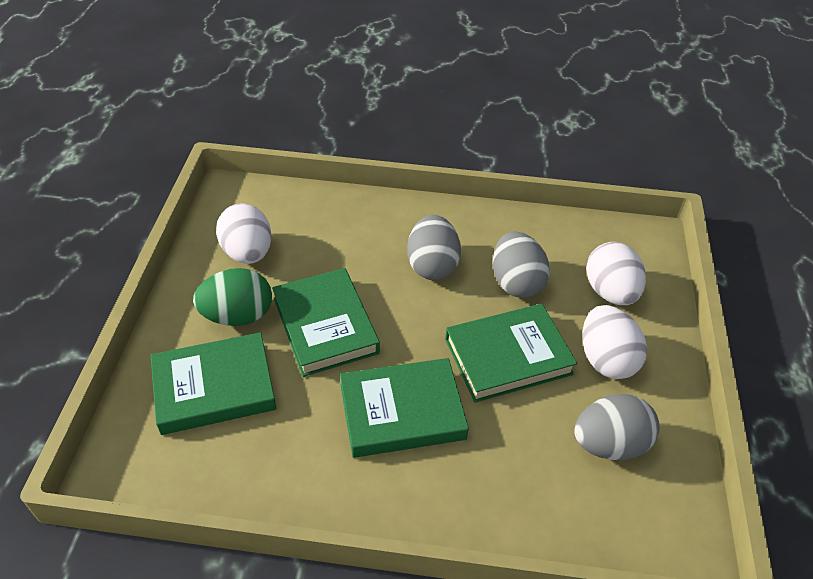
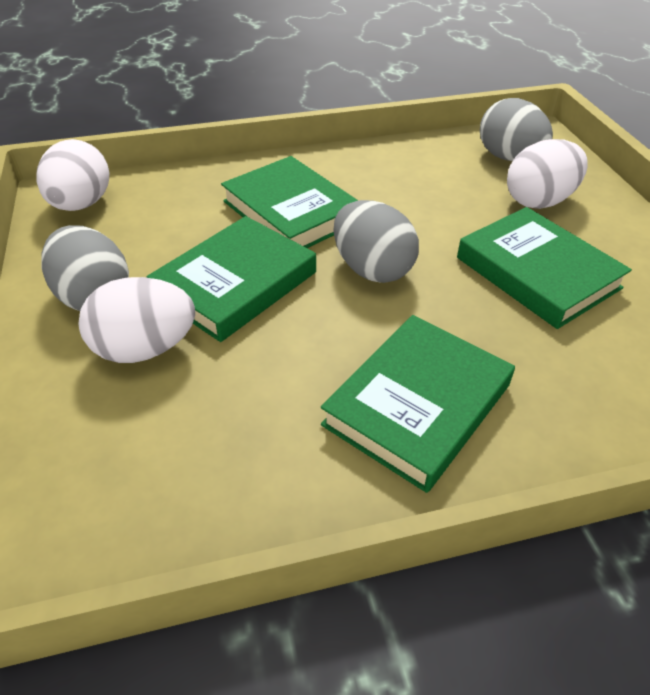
green egg: [193,268,272,326] = 1 -> none = 0

